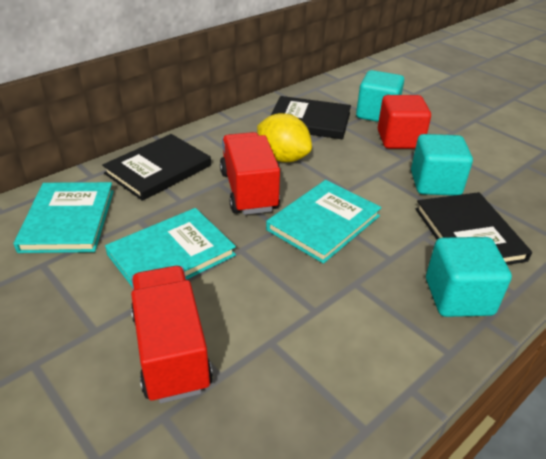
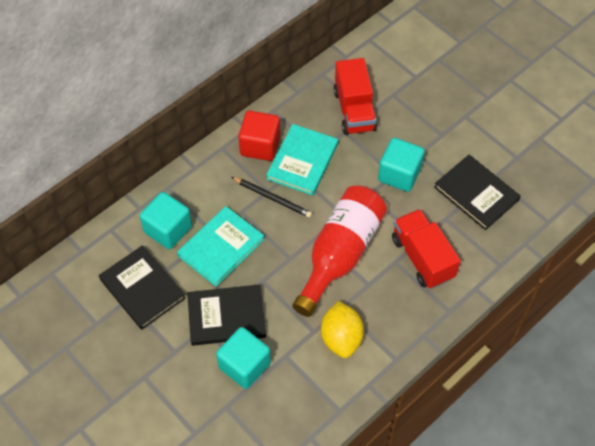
black pencil: none = 0 -> [232,177,312,218] = 1
red bottle: none = 0 -> [292,185,387,317] = 1
turquoise book: [14,182,114,253] [105,208,236,288] [266,180,381,264] = 3 -> [177,206,264,287] [266,124,338,196] = 2

